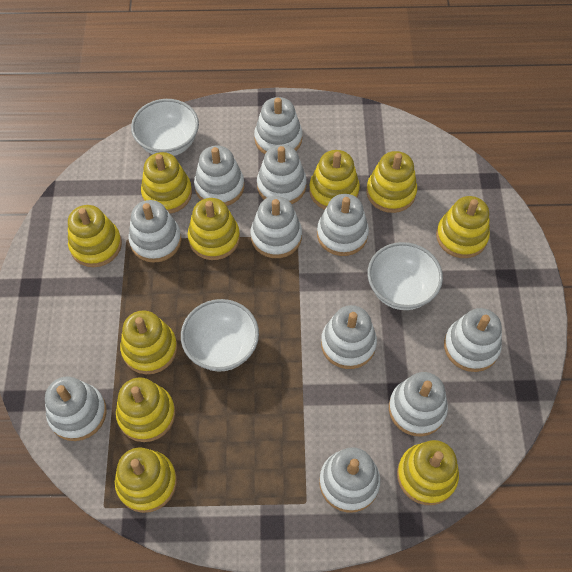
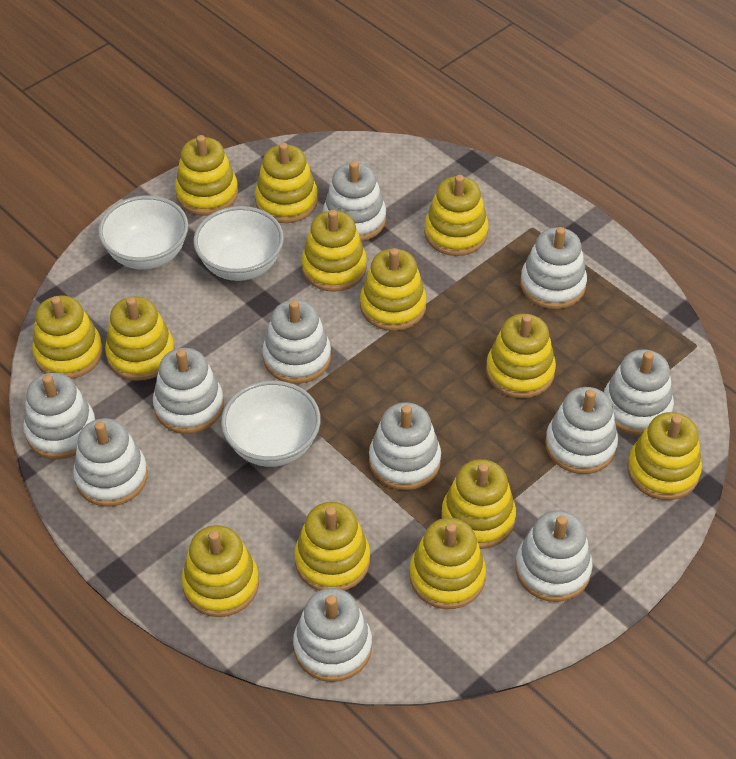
yellow stacking toy: [68,205,122,267] [115,448,177,513] [116,378,175,442] [120,310,177,374] [141,152,192,214] [188,198,240,260] [309,150,360,210] [366,151,417,213] [397,440,459,505] [436,196,490,258] = 10 -> [32,295,103,379] [105,297,175,381] [175,135,238,216] [182,525,259,617] [255,143,318,223] [294,502,370,591] [301,210,367,292] [360,248,427,331] [409,518,486,609] [424,175,489,256] [441,459,516,549] [486,314,556,398] [627,412,702,500] = 13

